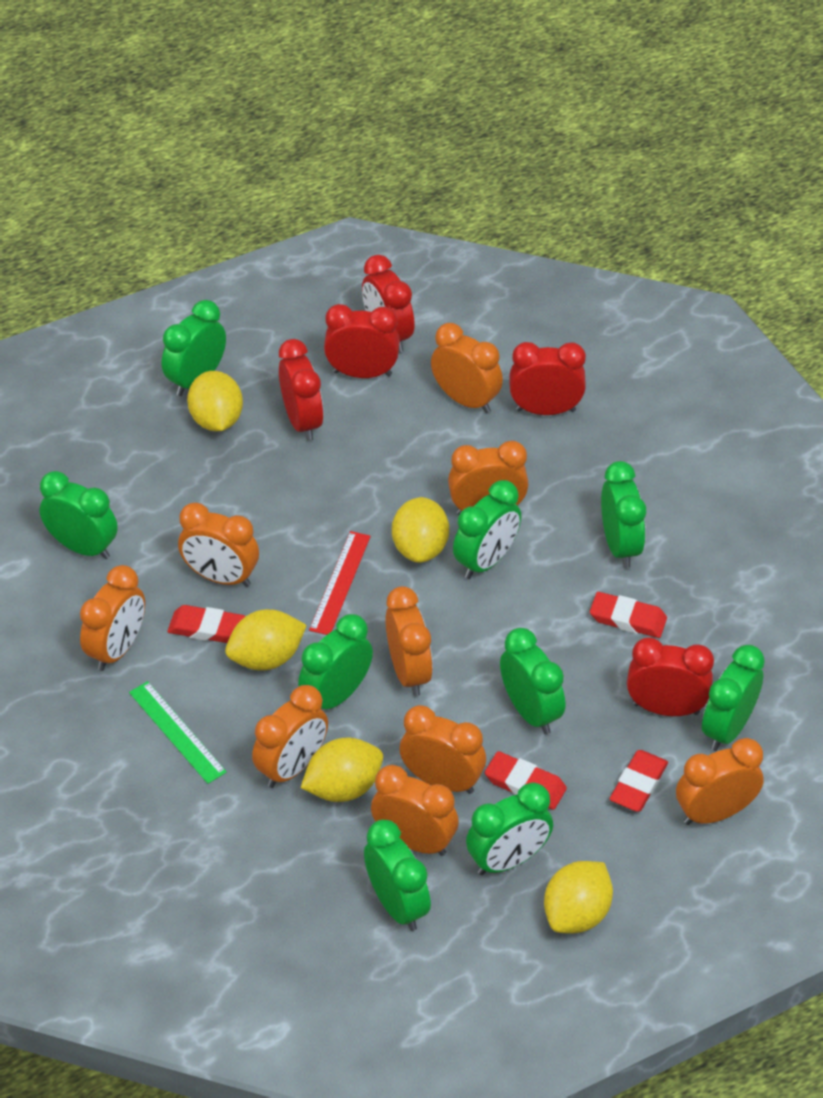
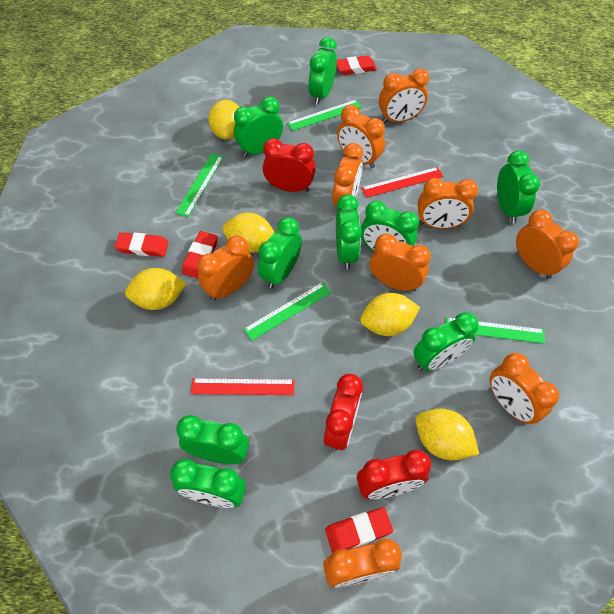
green ruler: [129,681,227,784] = 1 -> [176,153,223,217] [244,282,331,340] [287,100,362,131] [446,317,545,344] = 4
red clock: [279,339,324,441] [324,304,400,378] [362,255,415,353] [509,342,586,415] [627,637,714,716] = 5 -> [263,138,316,192] [324,374,363,451] [357,449,431,499] = 3
red ruler: [309,531,371,635] = 1 -> [191,378,295,395] [361,167,443,198] = 2

